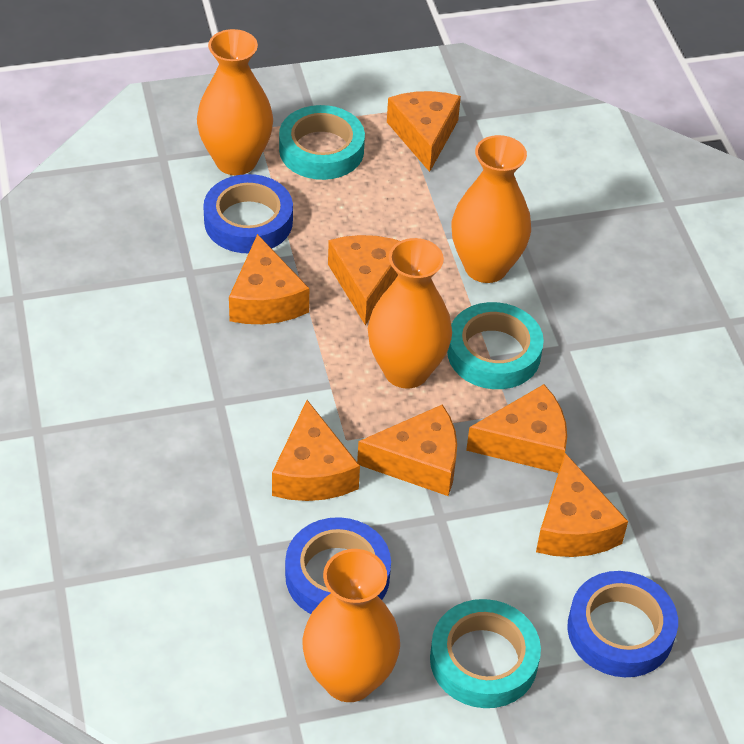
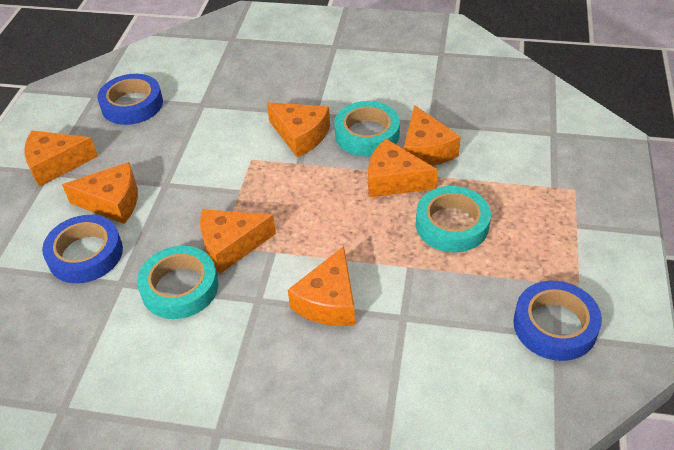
orange vase: [197,29,273,175] [302,549,400,702] [368,238,452,389] [452,135,531,283] = 4 -> none = 0

